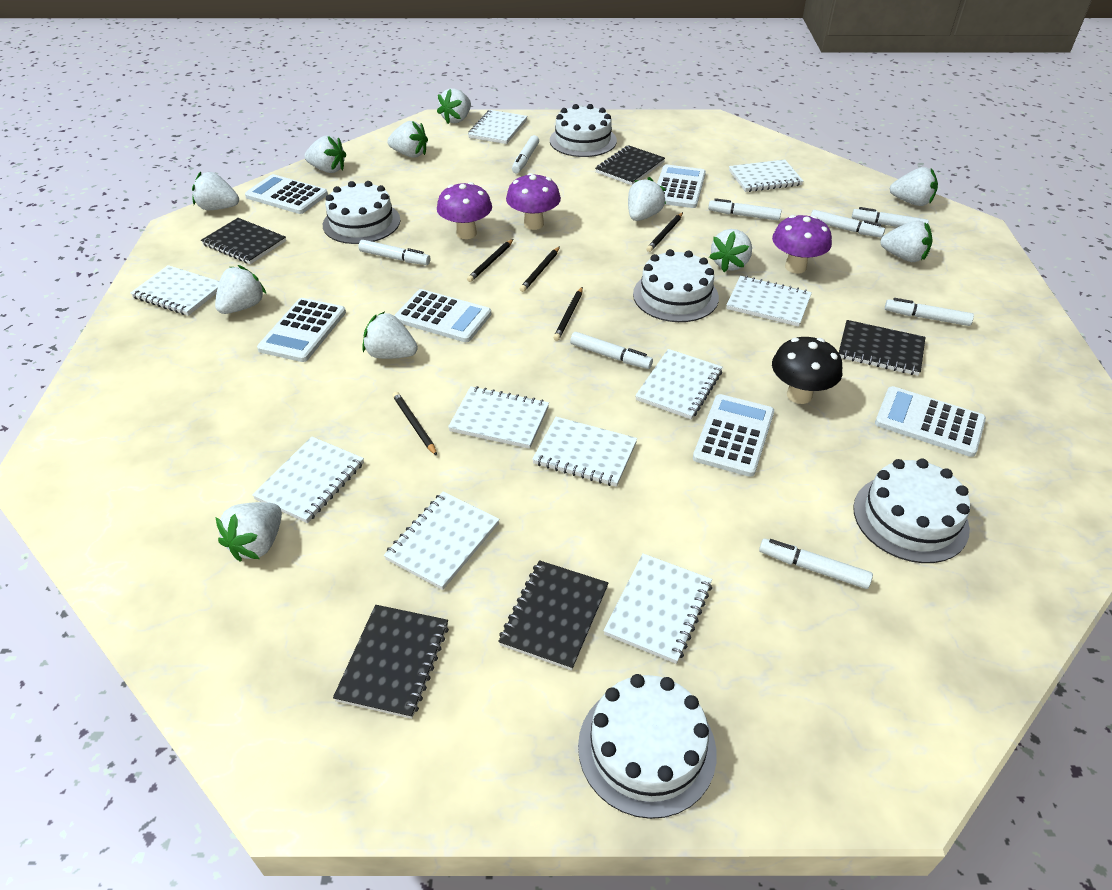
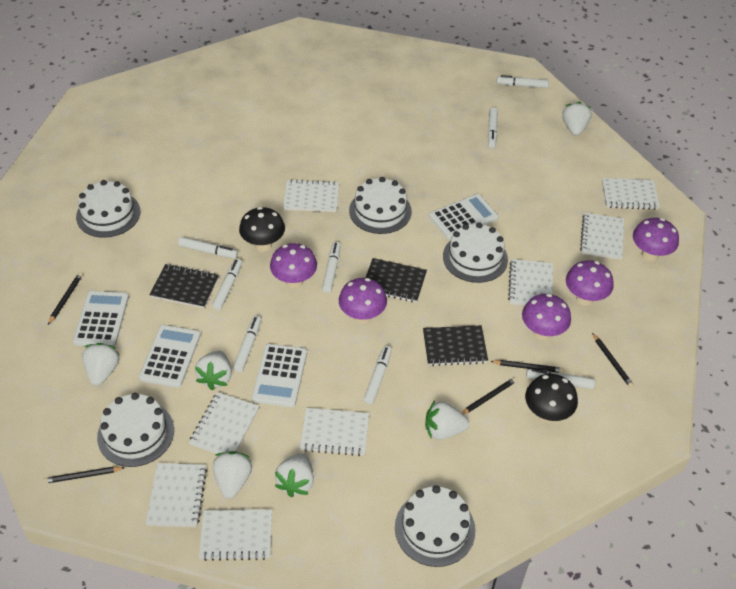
black mushroom: [772,337,842,404] = 1 -> [239,207,285,251] [525,374,578,422] = 2
black notebook: [201,218,286,264] [333,605,449,719] [498,560,608,671] [595,146,665,185] [839,320,926,376] = 5 -> [150,264,219,308] [365,258,427,303] [423,325,488,366] = 3
purple mushroom: [437,182,492,239] [506,173,561,230] [772,215,832,274] = 3 -> [270,243,317,288] [339,278,387,324] [522,294,571,340] [566,260,614,306] [633,218,679,262] = 5
white calculator: [245,174,328,214] [257,298,346,362] [394,289,491,342] [657,165,706,208] [693,394,774,477] [875,386,986,457] = 6 -> [73,291,129,347] [139,325,201,388] [252,344,307,407] [429,194,498,239] = 4
white notebook: [130,265,219,316] [252,437,364,523] [384,492,500,590] [448,386,549,449] [468,110,527,144] [532,417,637,487] [604,554,712,664] [635,349,723,419] [726,276,812,327] [729,160,803,192] = 10 -> [146,463,207,527] [189,392,259,454] [199,510,272,561] [283,179,339,212] [300,408,369,456] [508,259,553,306] [580,213,624,260] [602,178,660,210] = 8
white strawberry: [192,172,239,210] [215,265,266,314] [216,502,282,561] [304,136,346,173] [362,312,418,359] [387,121,428,157] [437,88,471,124] [628,177,666,221] [709,229,752,272] [880,220,933,262] [890,167,938,206] = 11 -> [82,343,120,386] [195,351,232,390] [213,451,252,498] [275,453,314,497] [425,401,469,440] [562,101,592,136] = 6

